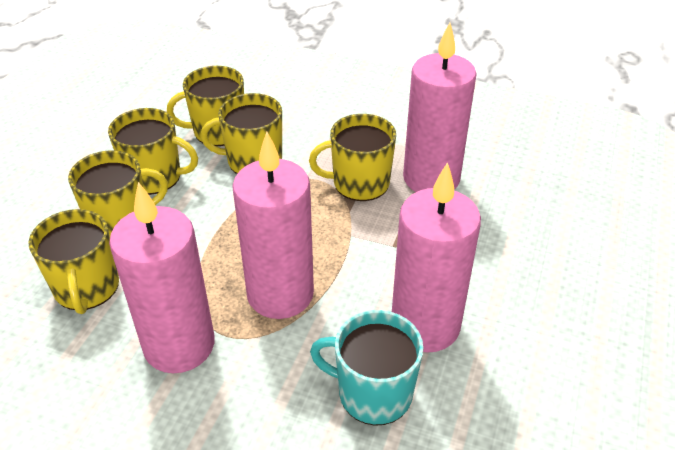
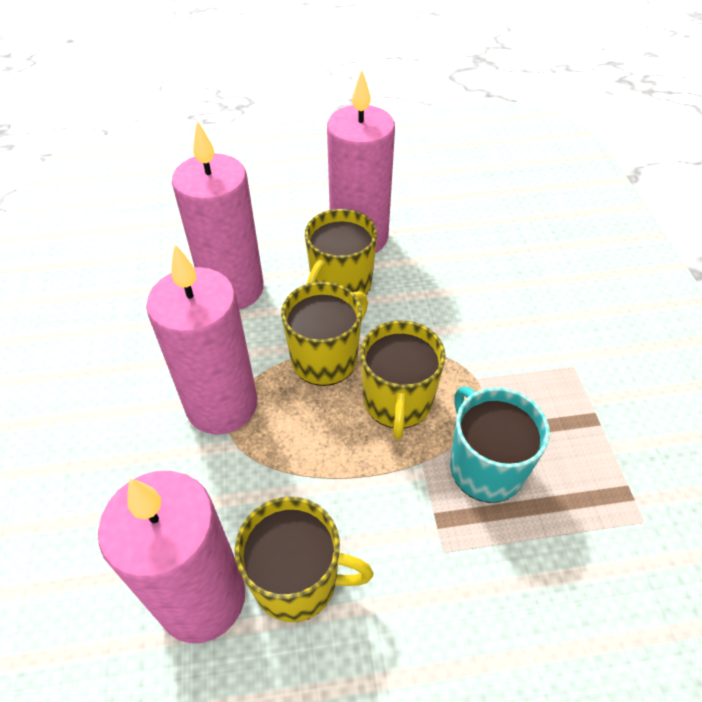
yellow mug: [28,209,119,314] [68,150,168,235] [108,108,198,195] [167,66,244,146] [201,93,282,174] [309,114,396,201] = 6 -> [235,497,373,622] [281,282,368,386] [305,209,377,295] [360,320,446,440] = 4

